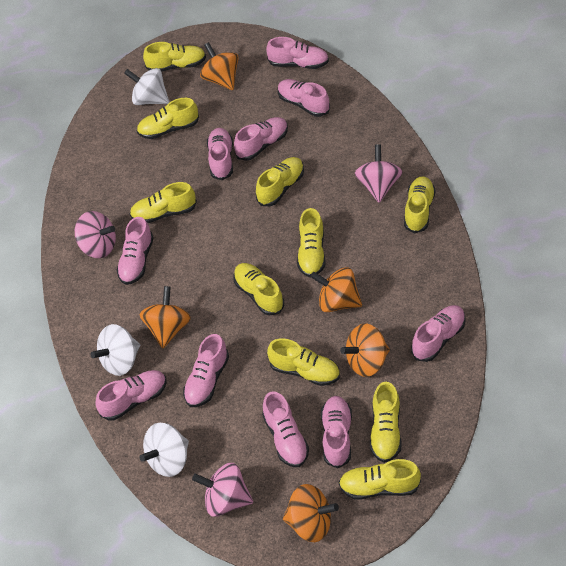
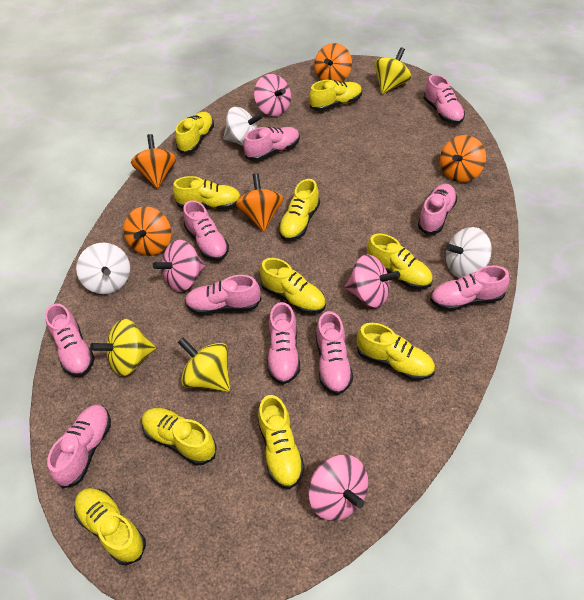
pink spinning top: [75,211,116,258] [192,463,253,517] [355,144,402,203] = 3 -> [153,240,205,292] [254,74,291,116] [308,455,368,521] [345,255,400,308] = 4
yellow spinning top: none = 0 -> [90,319,156,376] [178,337,230,392] [374,47,411,94] = 3

